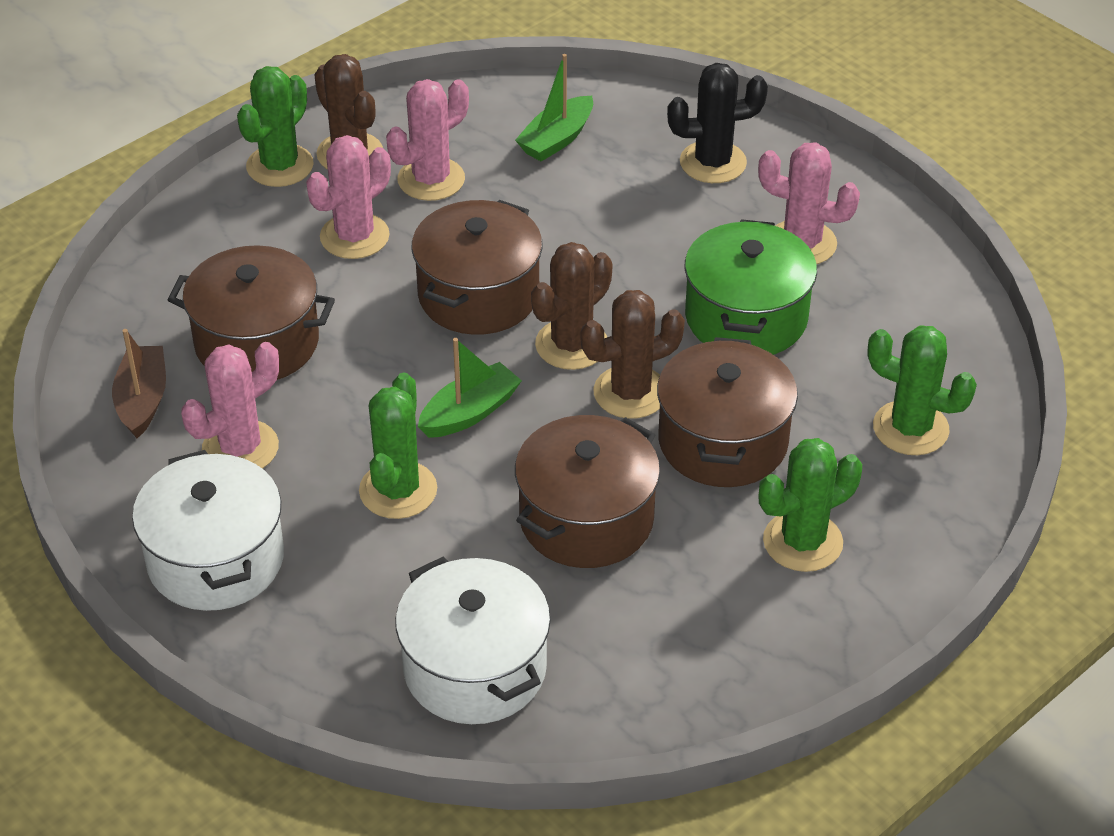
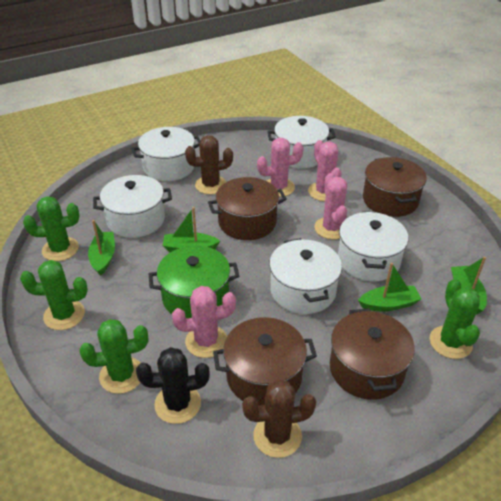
brown boat: [112,329,166,438] = 1 -> none = 0
brown cactus: [314,54,383,170] [531,242,612,370] [581,290,685,419] = 3 -> [185,135,233,195] [242,379,316,458] = 2
green boat: [418,338,522,438] [515,54,593,162] = 2 -> [88,220,115,276] [163,207,220,252] [358,263,421,311] [451,257,487,314] = 4
white pot: [132,450,284,611] [395,557,551,724] = 2 -> [93,175,172,238] [131,127,201,181] [268,116,336,168] [269,238,342,314] [338,211,408,281] = 5

